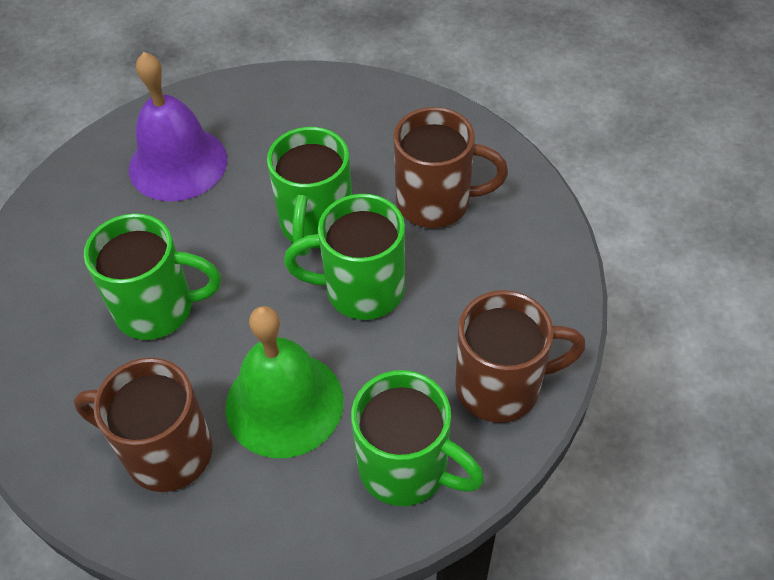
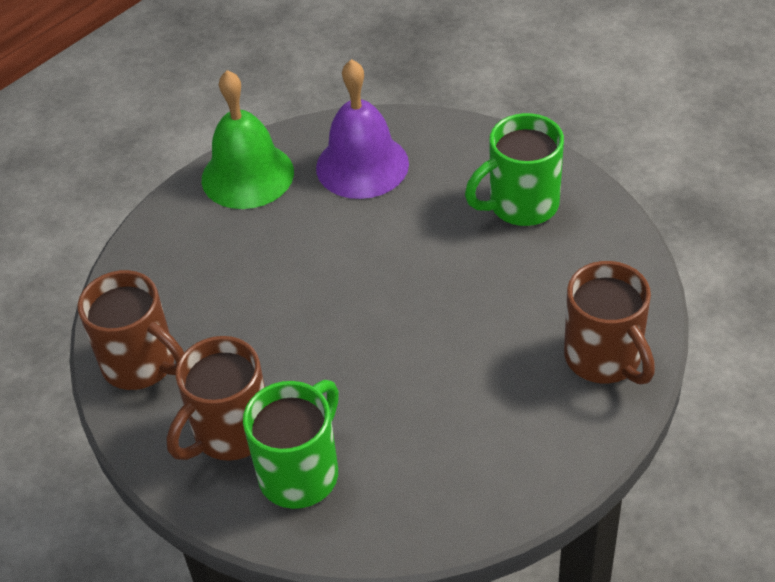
green mug: [84,213,221,340] [267,127,352,256] [284,194,405,320] [351,370,484,506] = 4 -> [243,380,339,509] [465,113,564,226] = 2

